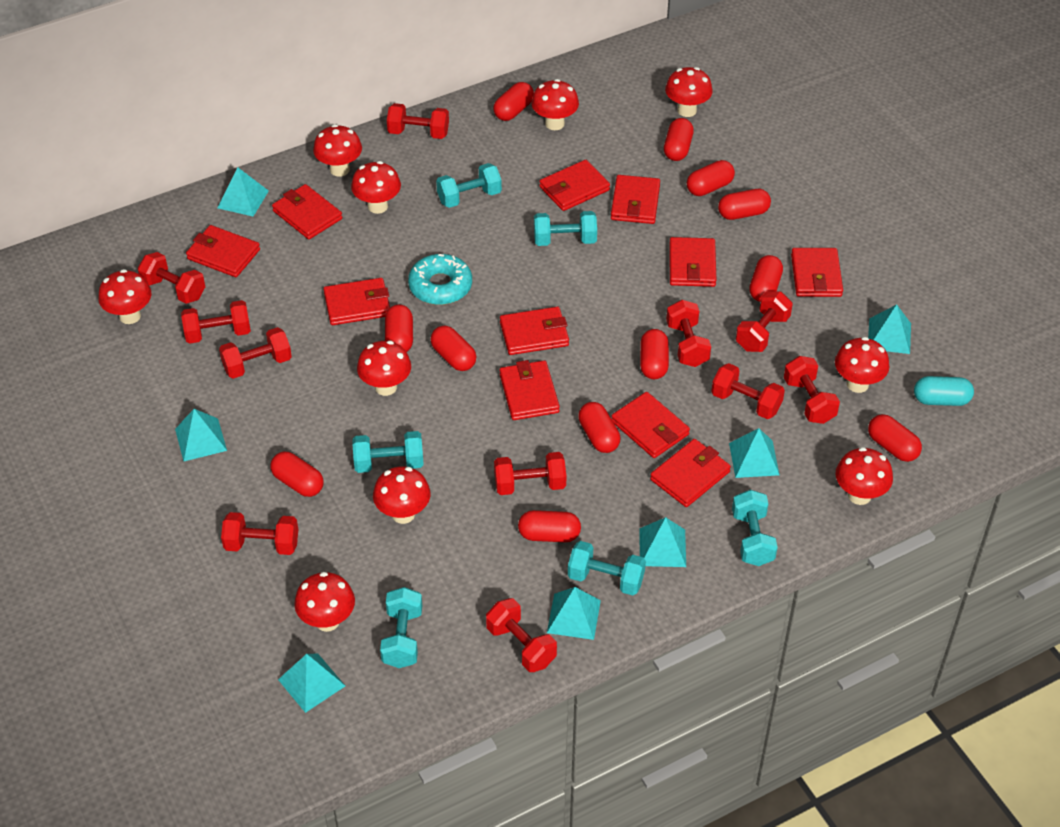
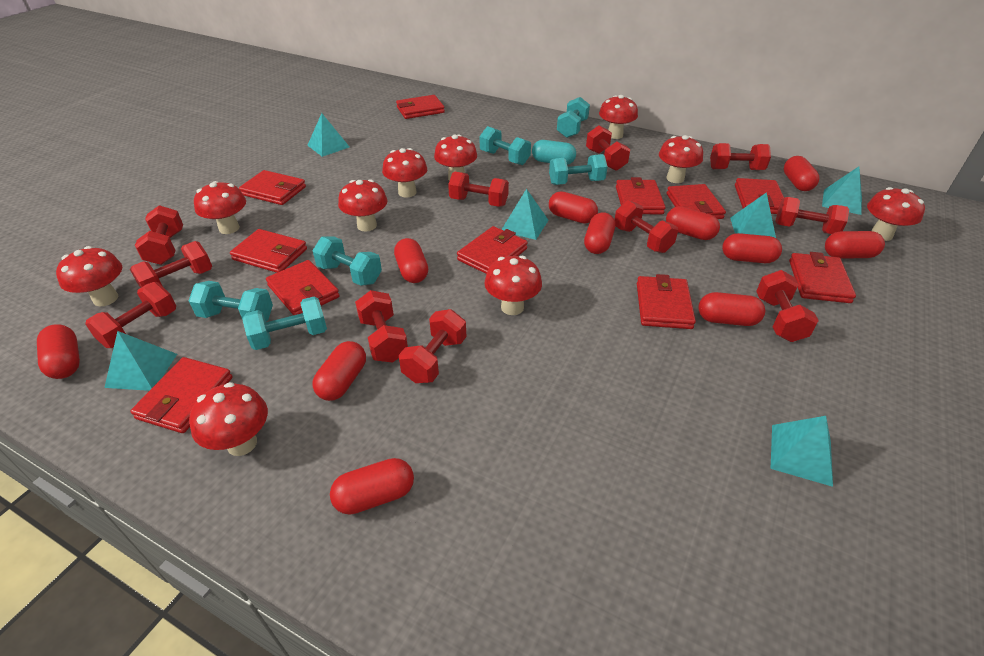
red capsule: [271,452,324,497] [385,305,413,352] [430,325,476,371] [493,82,534,121] [518,510,581,542] [578,402,620,453] [640,329,669,379] [664,118,694,161] [687,160,735,196] [718,189,771,220] [749,255,783,302] [868,414,922,462] = 12 -> [37,324,80,379] [312,341,366,401] [330,458,414,515] [394,238,428,283] [549,191,598,223] [584,212,615,254] [666,206,720,240] [698,292,765,326] [722,233,782,263] [784,156,819,191] [825,231,885,259] = 11
turquoise donut: [408,254,472,305] = 1 -> none = 0
turquoise pyramid: [175,409,227,461] [218,168,269,217] [278,654,345,713] [547,587,601,640] [639,517,686,567] [729,428,780,478] [868,304,911,354] = 7 -> [104,331,177,391] [307,113,349,157] [501,189,548,240] [730,192,776,238] [771,416,833,487] [822,166,862,215] = 6

